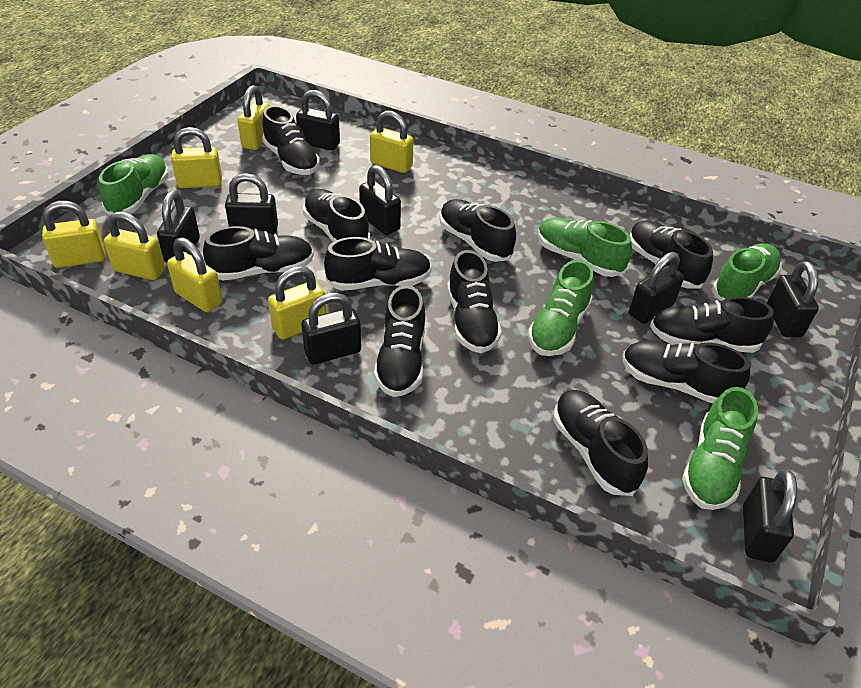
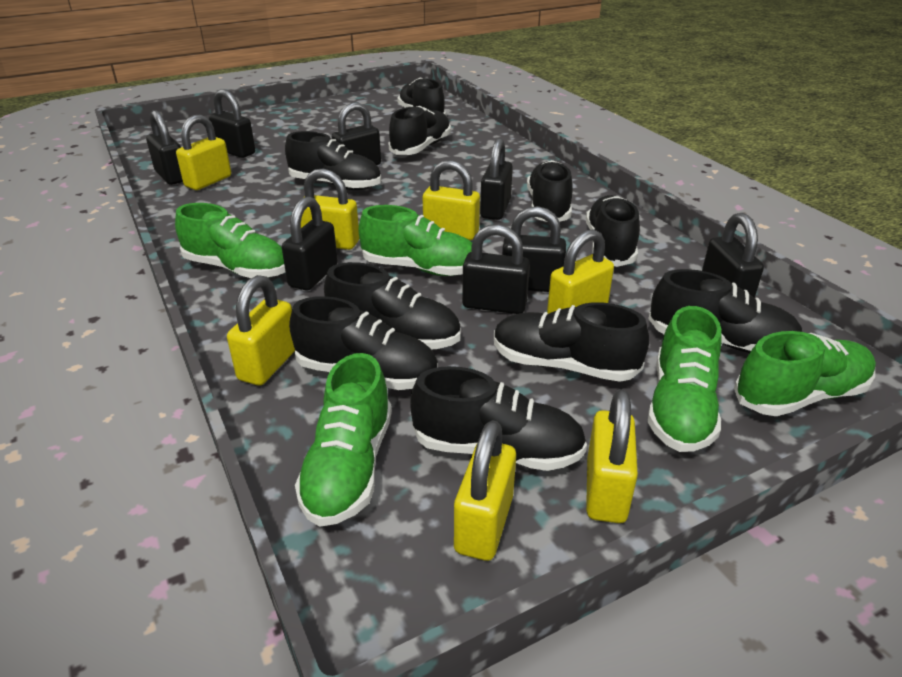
black shoe: [203,226,314,280] [262,105,320,175] [303,189,370,242] [324,237,431,291] [374,285,425,397] [440,199,516,262] [447,250,502,353] [553,390,648,496] [622,341,750,403] [630,220,713,288] [650,296,774,353] = 11 -> [285,131,381,190] [289,296,438,390] [324,262,461,349] [389,106,451,155] [397,78,446,115] [411,366,587,471] [494,302,649,382] [527,160,573,222] [586,195,640,267] [648,269,802,353] = 10

